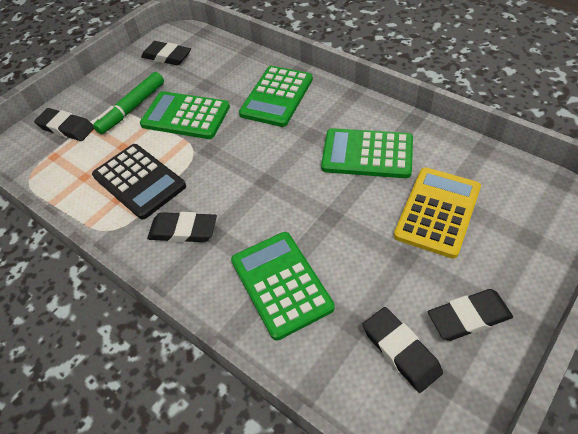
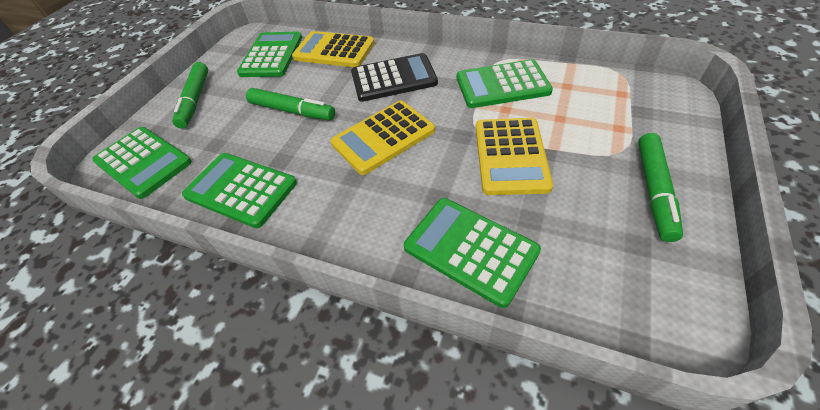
black eraser: [34,108,94,141] [141,41,191,65] [147,212,217,243] [362,307,443,393] [428,289,513,341] = 5 -> none = 0
green calculator: [140,91,230,139] [231,232,335,341] [239,66,313,127] [321,128,413,178] = 4 -> [93,127,192,199] [182,153,297,228] [237,32,302,77] [404,198,541,308] [457,59,553,108] = 5
green marker: [93,72,164,134] = 1 -> [172,62,208,128] [246,88,335,120] [638,133,683,242] = 3
yellow calculator: [394,167,481,259] = 1 -> [292,31,374,67] [330,100,435,175] [476,118,553,195] = 3

